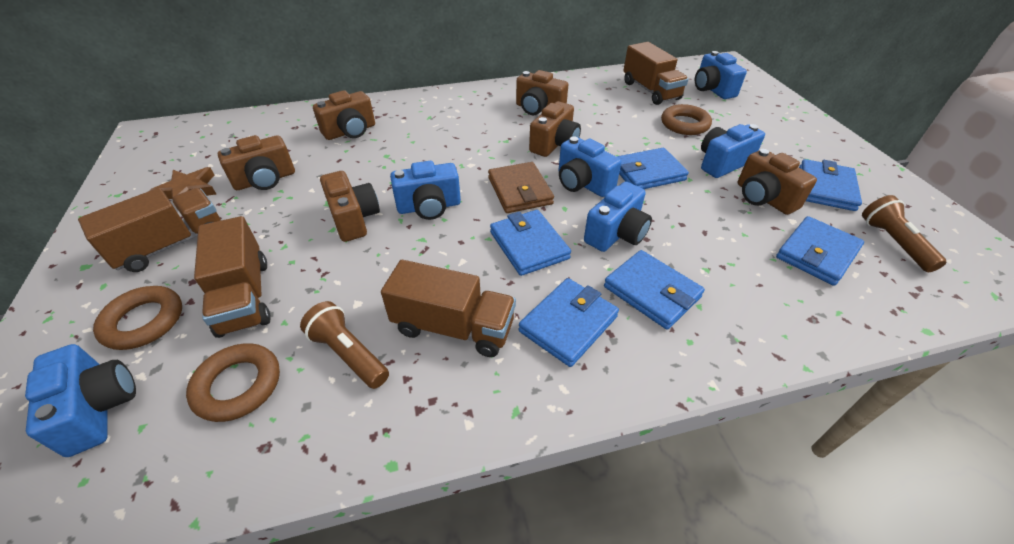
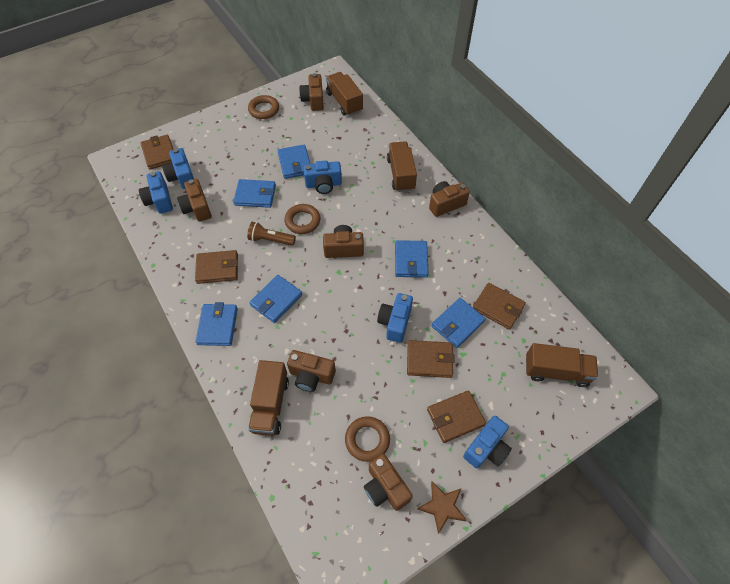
blue camera: [25,344,136,457] [390,161,461,220] [559,136,621,197] [584,181,652,252] [695,51,747,99] [701,124,765,178] = 6 -> [139,171,173,214] [162,148,194,189] [303,161,342,194] [377,293,413,343] [463,416,512,468] = 5
brown flashlight: [300,301,389,389] [862,195,947,272] = 2 -> [247,222,296,246] = 1
brown wallet: [488,162,554,213] = 1 -> [141,135,173,170] [195,250,238,284] [407,340,455,378] [427,390,486,443] [473,283,526,330] = 5

